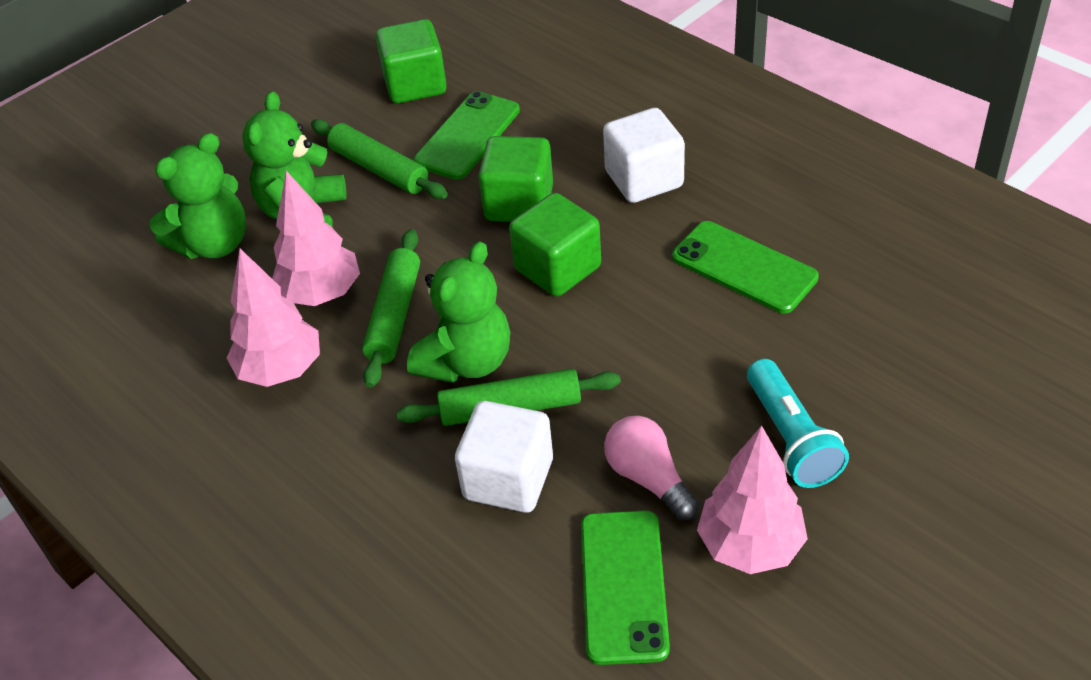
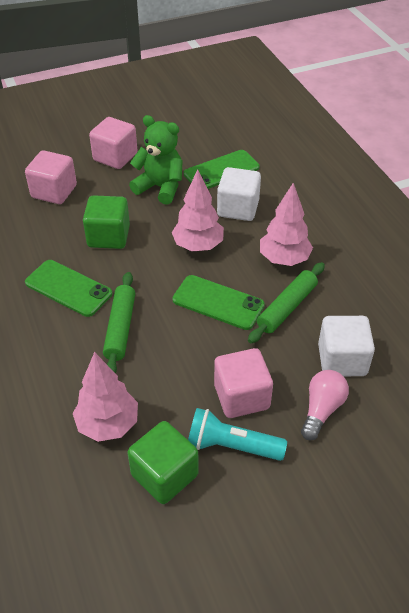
green cube: [376,19,447,103] [478,136,553,222] [509,193,601,297] = 3 -> [83,195,130,249] [128,421,199,504] = 2
green rolling pin: [311,119,448,199] [362,229,420,388] [397,369,621,426] = 3 -> [103,272,135,373] [248,262,325,343] = 2
green teddy bear: [150,133,246,259] [242,91,347,227] [407,241,510,383] = 3 -> [129,115,183,205] = 1
pink cube: none = 0 -> [25,151,77,204] [89,117,138,169] [214,348,273,418] = 3

